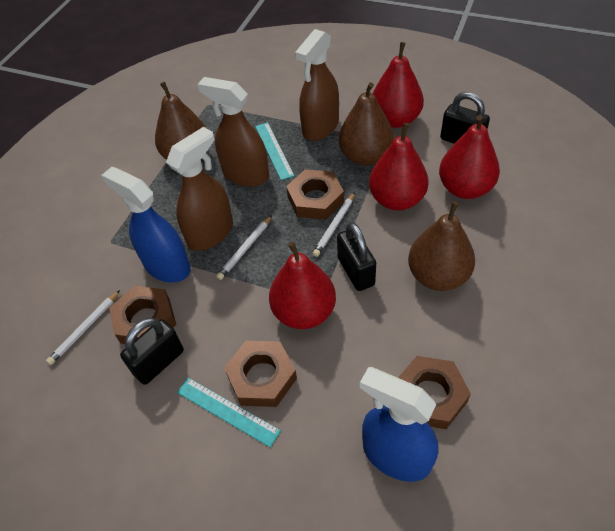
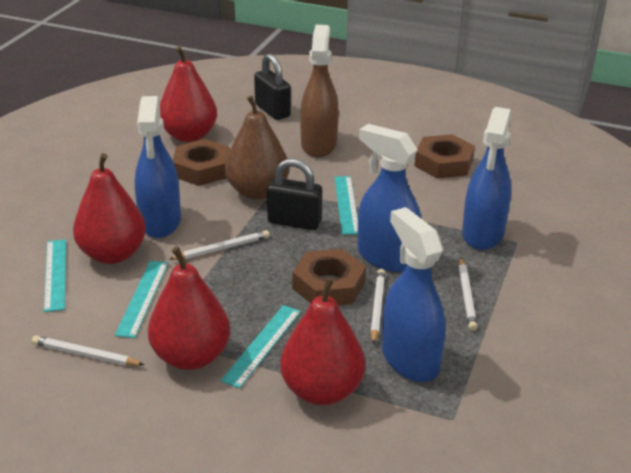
black padlock: [120,318,184,385] [337,222,376,291] [440,92,490,144] = 3 -> [254,53,291,120] [267,159,322,230] = 2
blue spray bottle: [101,167,191,283] [360,367,439,482] = 2 -> [135,96,181,238] [358,124,422,272] [382,207,445,382] [462,107,511,250] = 4
brown nut: [109,286,176,344] [224,341,297,407] [286,170,344,220] [398,356,471,429] = 4 -> [173,139,230,186] [292,249,366,305] [415,134,475,179] = 3
brown pear: [155,82,206,160] [339,82,394,166] [408,201,475,291] = 3 -> [225,95,289,200] = 1
brown spray bottle: [166,127,233,251] [197,77,269,187] [295,29,339,141] = 3 -> [300,25,339,157] = 1
turquoise ruler: [177,378,281,447] [255,122,294,180] = 2 -> [44,239,66,312] [115,261,168,338] [221,305,301,388] [334,176,358,235] = 4
white pencil: [46,290,120,365] [216,215,272,280] [313,192,355,257] = 3 -> [32,336,144,366] [169,230,270,260] [370,269,385,345] [459,258,477,331] = 4

